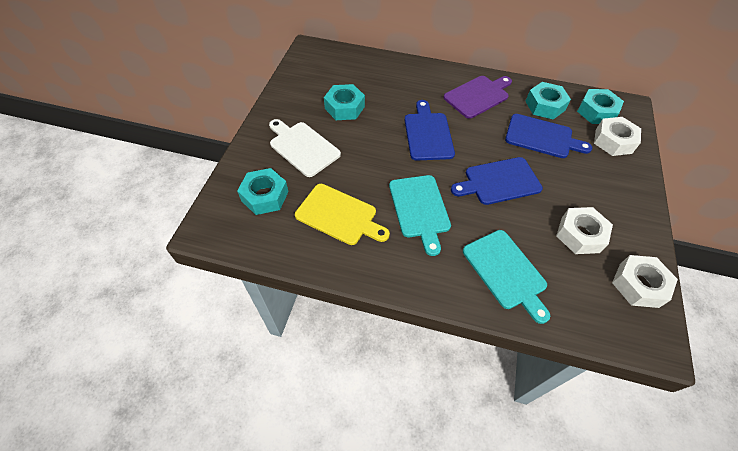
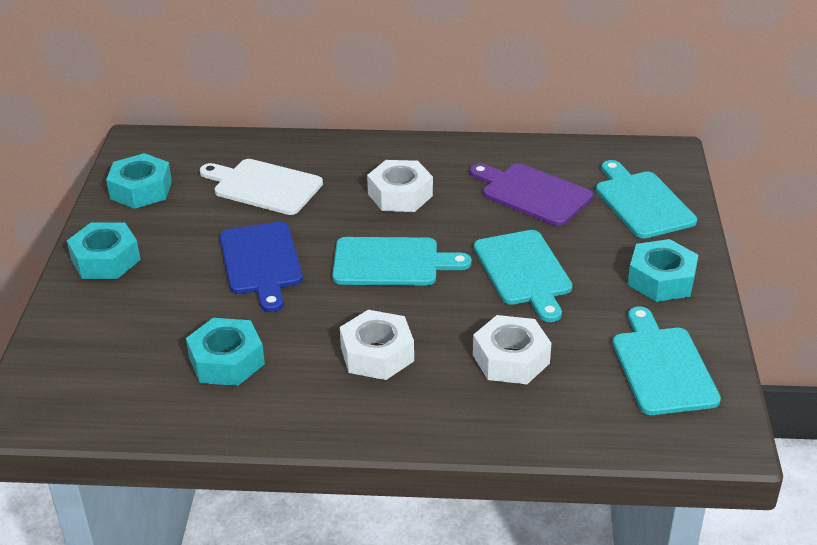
blue cutting board: [405,100,455,161] [451,157,543,205] [505,114,592,158] = 3 -> [220,222,303,312] = 1
turquoise cutting board: [389,175,451,256] [463,230,550,324] = 2 -> [332,237,472,286] [474,230,573,322] [596,160,697,239] [612,307,721,415] = 4
yellow cutting board: [295,184,390,245] = 1 -> none = 0

